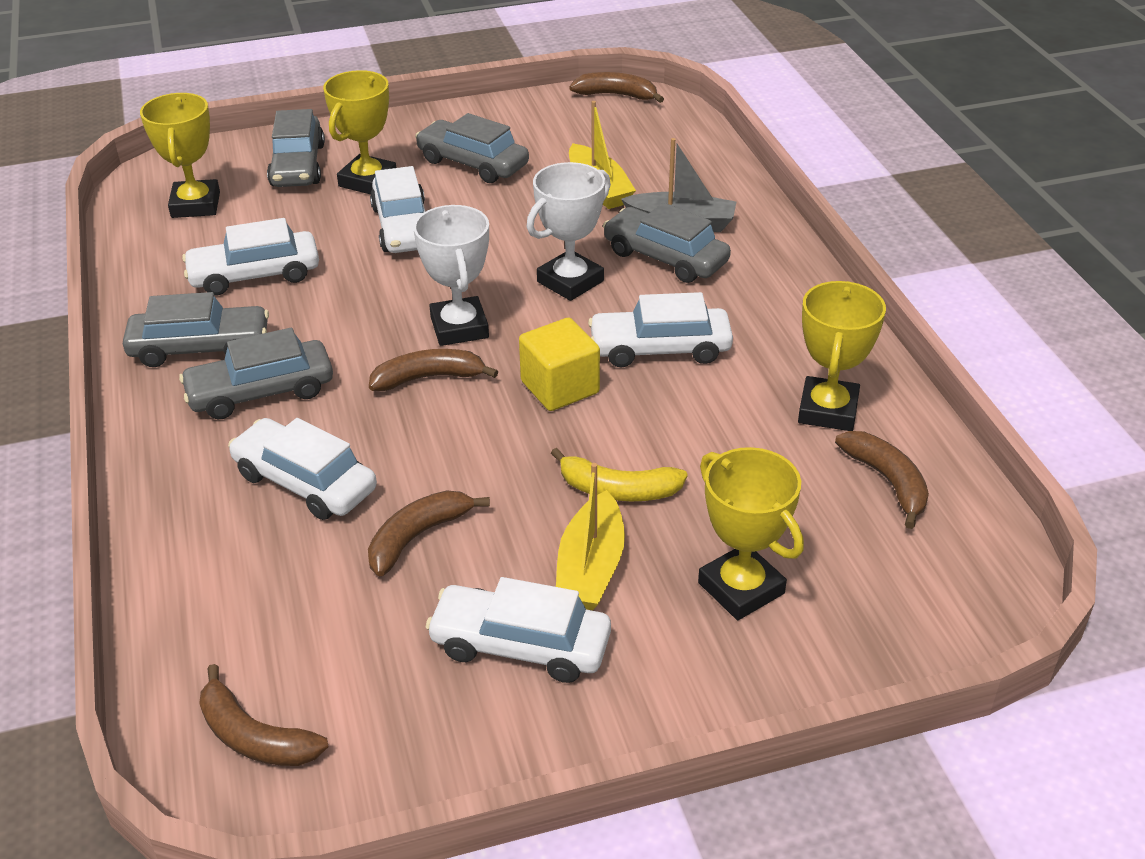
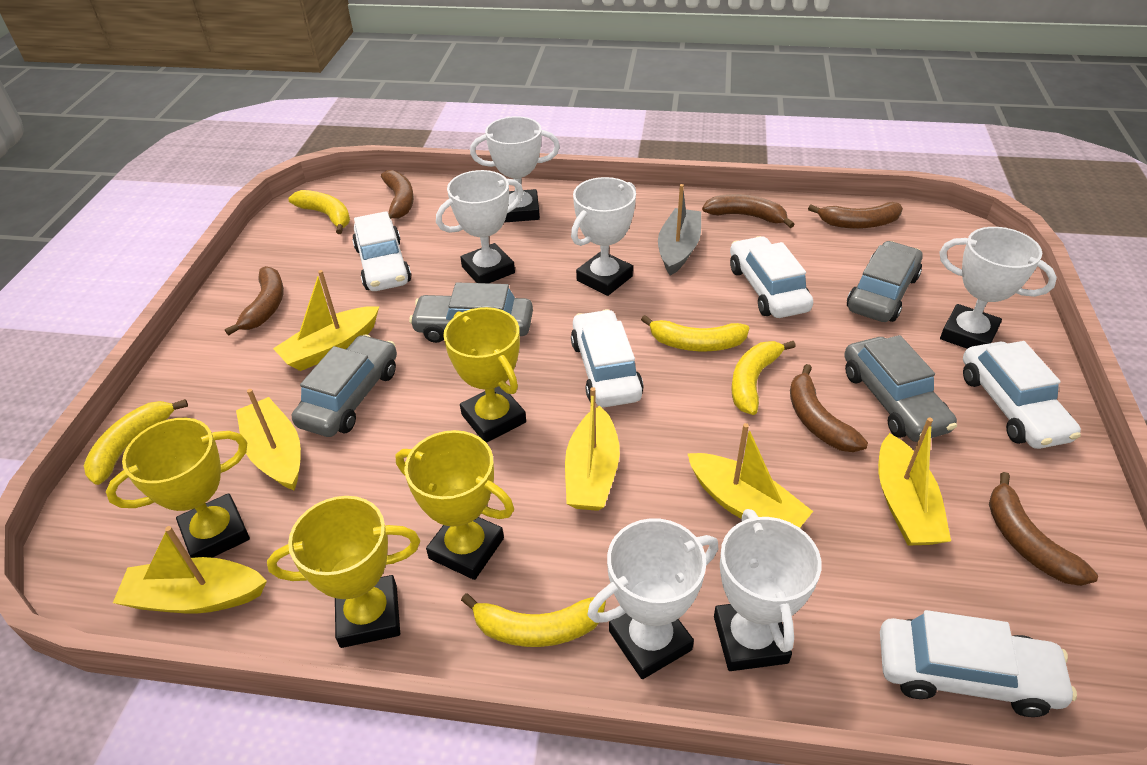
brown banana: [199,664,328,766] [368,490,490,576] [369,349,498,391] [569,72,664,103] [835,431,929,529] = 5 -> [225,266,284,336] [381,170,414,219] [702,194,795,228] [790,364,868,452] [808,202,903,229] [989,472,1098,586] = 6
grey car: [123,292,269,367] [179,328,333,419] [267,109,325,187] [415,113,529,183] [603,203,731,283] = 5 -> [292,334,397,437] [409,282,533,343] [844,335,957,442] [847,241,923,322] = 4
white trophy: [413,205,489,346] [527,162,611,301] = 2 -> [436,170,523,283] [470,116,560,223] [571,177,636,296] [588,518,718,679] [714,509,822,671] [939,227,1057,349] = 6
yellow banana: [551,448,688,501] = 1 -> [84,399,188,485] [288,190,350,234] [461,593,606,647] [641,315,749,351] [731,341,796,415] = 5
yellow boat: [556,463,625,610] [569,101,636,209] = 2 -> [113,526,267,613] [236,389,301,490] [273,270,379,371] [565,387,620,511] [687,423,813,528] [878,417,951,546] = 6
yellow cube: [519,318,600,411] = 1 -> none = 0

